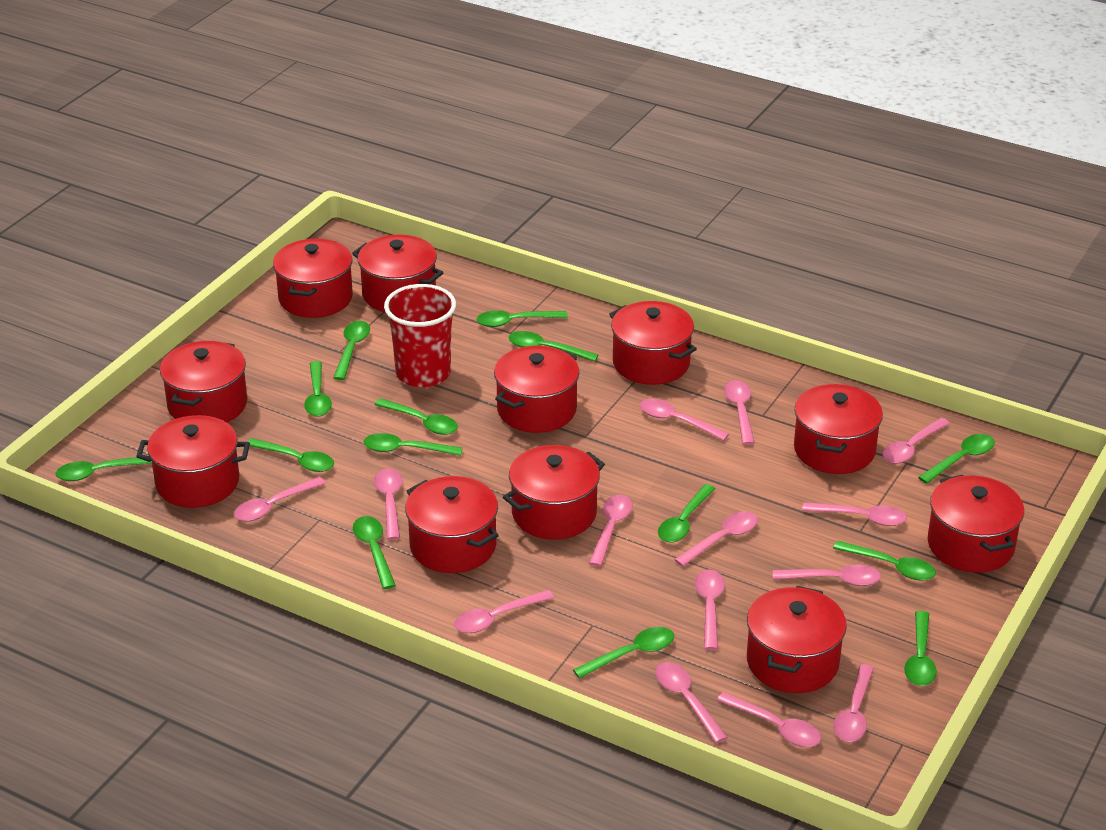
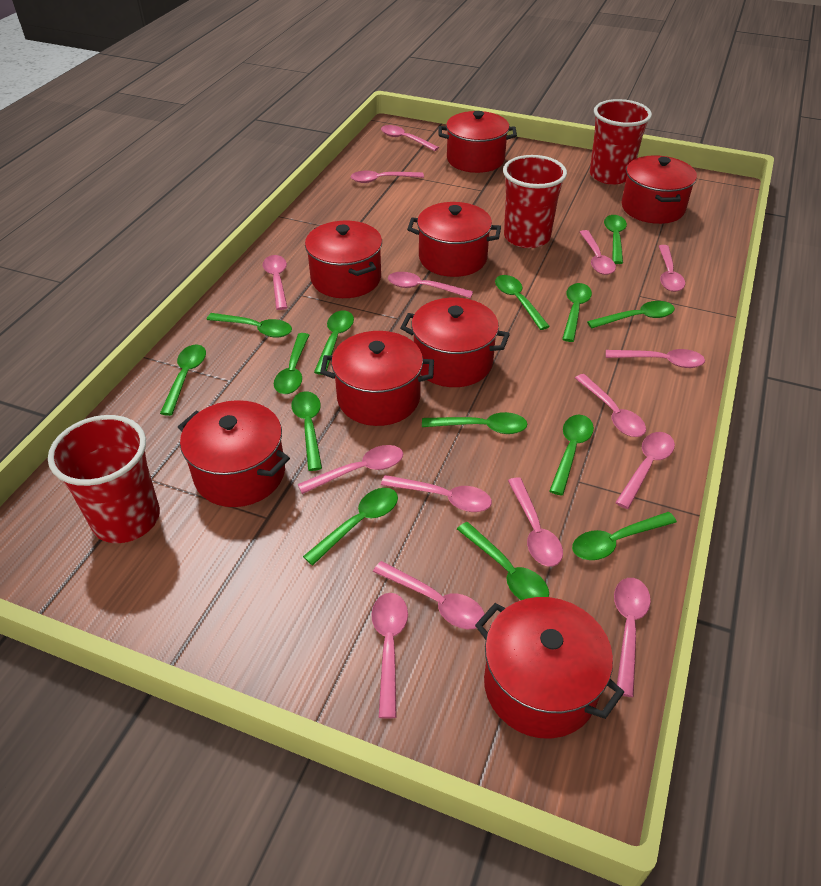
pink spoon: [234,477,326,522] [374,468,403,540] [454,590,554,633] [589,495,633,567] [640,398,729,441] [655,662,728,743] [674,511,758,567] [694,570,725,650] [717,692,821,747] [724,380,755,445] [773,565,881,586] [802,502,907,526] [833,664,874,742] [882,418,950,464] = 14 -> [263,255,287,310] [298,445,403,494] [351,171,424,183] [371,593,408,719] [373,561,485,629] [381,125,439,151] [381,475,492,512] [388,272,473,298] [508,477,563,567] [575,374,646,437] [580,230,616,275] [606,349,705,368] [614,578,651,697] [615,432,675,509] [659,245,685,292] = 15
red cup: [384,284,456,387] = 1 -> [48,415,160,543] [503,155,567,248] [590,99,652,184] = 3
red pot: [136,415,250,508] [160,341,247,423] [273,239,353,318] [352,235,443,312] [405,476,499,573] [494,346,579,433] [503,445,605,540] [609,301,697,385] [747,586,847,693] [794,384,883,474] [928,475,1024,572] = 11 -> [178,400,290,507] [305,220,382,298] [320,331,434,426] [400,298,510,387] [407,202,501,277] [439,111,517,173] [475,597,624,738] [621,155,697,224] = 8

